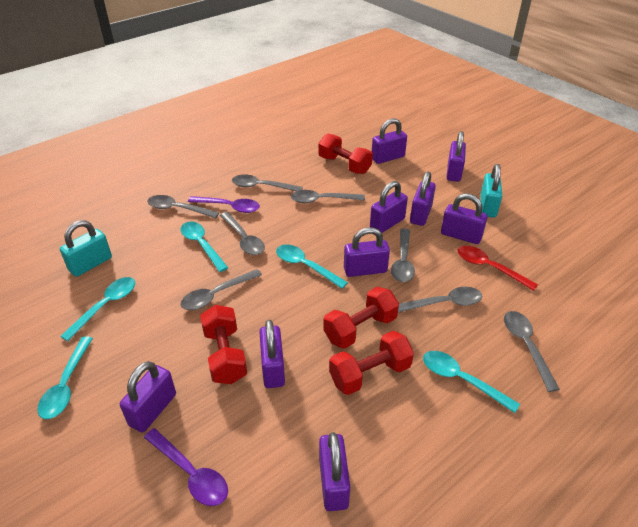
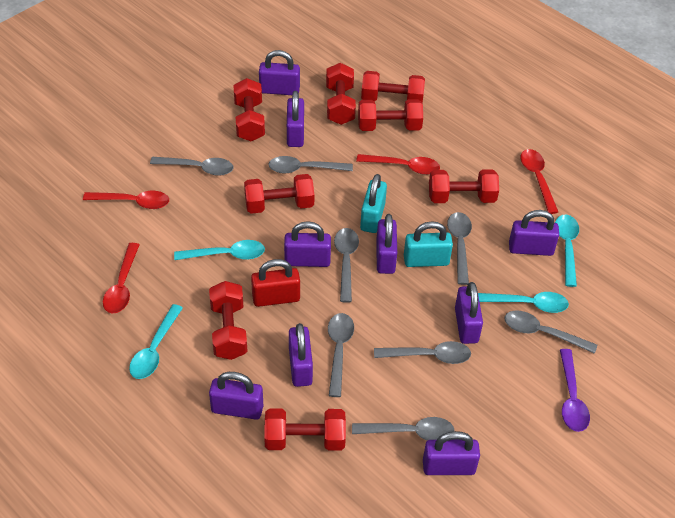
purple spoon: [144,428,228,506] [188,196,260,213] = 2 -> [560,349,590,432] = 1
red dumbbell: [200,305,247,384] [318,133,373,174] [323,287,399,349] [329,331,414,395] = 4 -> [209,281,248,360] [233,78,265,141] [244,174,314,214] [264,408,346,451] [326,63,356,125] [358,99,423,131] [361,71,425,103] [429,169,499,203] = 8
red padlock: none = 0 -> [251,259,300,307] = 1
red spoon: [457,246,538,291] = 1 -> [83,191,169,209] [103,243,139,313] [356,154,440,175] [520,149,558,214] = 4
turquoise spoon: [37,336,93,419] [60,277,135,341] [180,222,228,272] [276,245,348,289] [423,351,520,413] = 5 -> [129,304,183,379] [174,240,265,260] [478,292,569,313] [555,215,579,287] = 4

